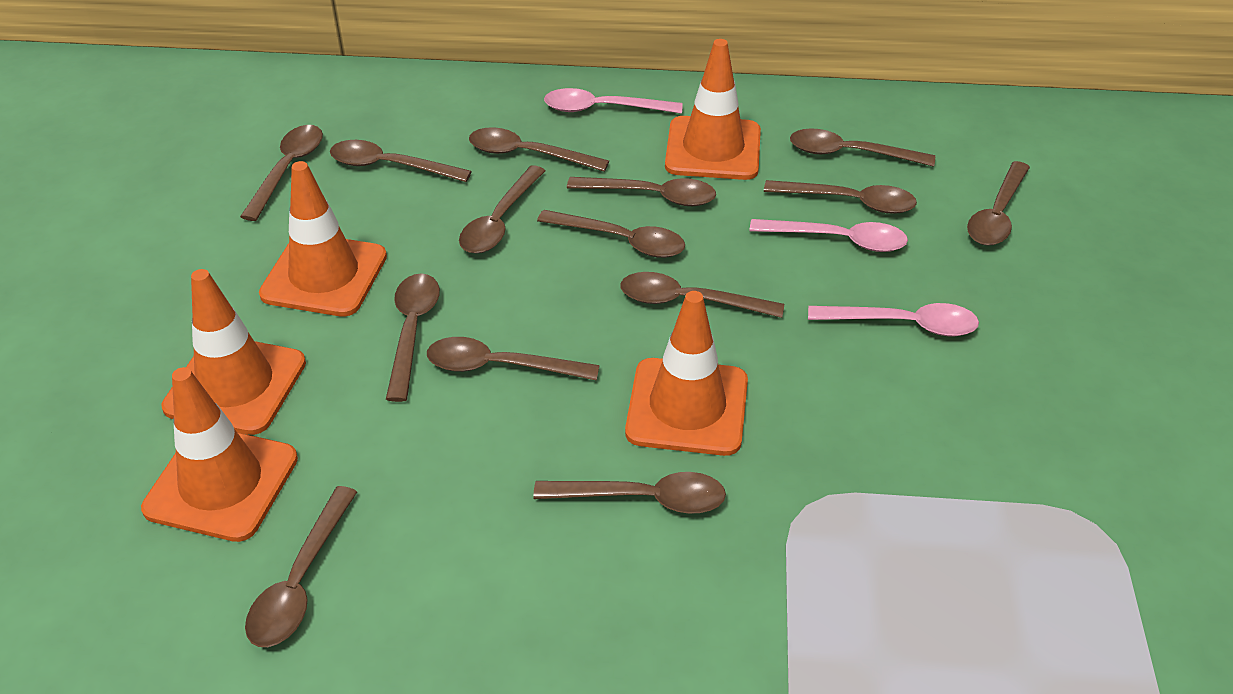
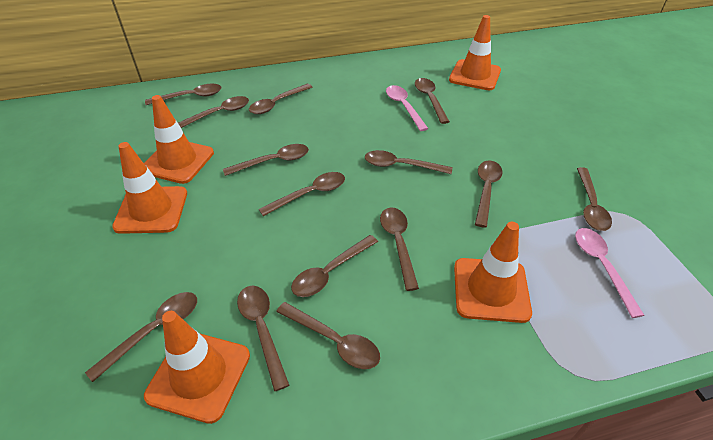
pink spoon: [544,88,683,114] [749,219,908,252] [808,303,979,336] = 3 -> [386,85,428,131] [575,228,644,318] = 2

